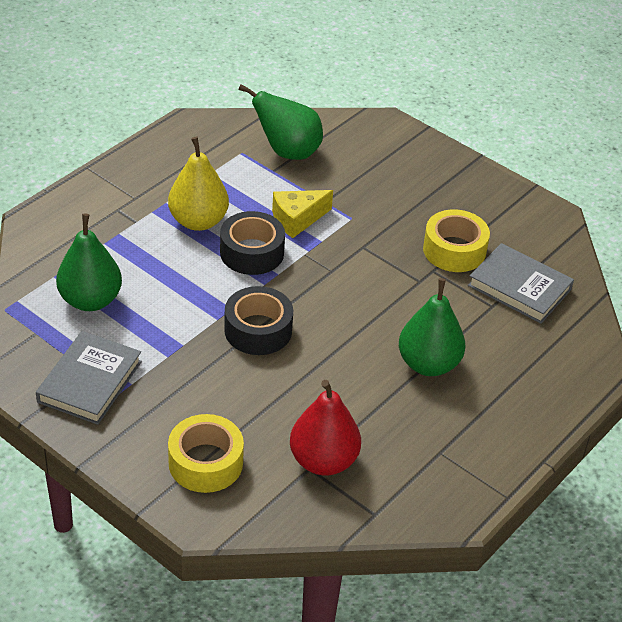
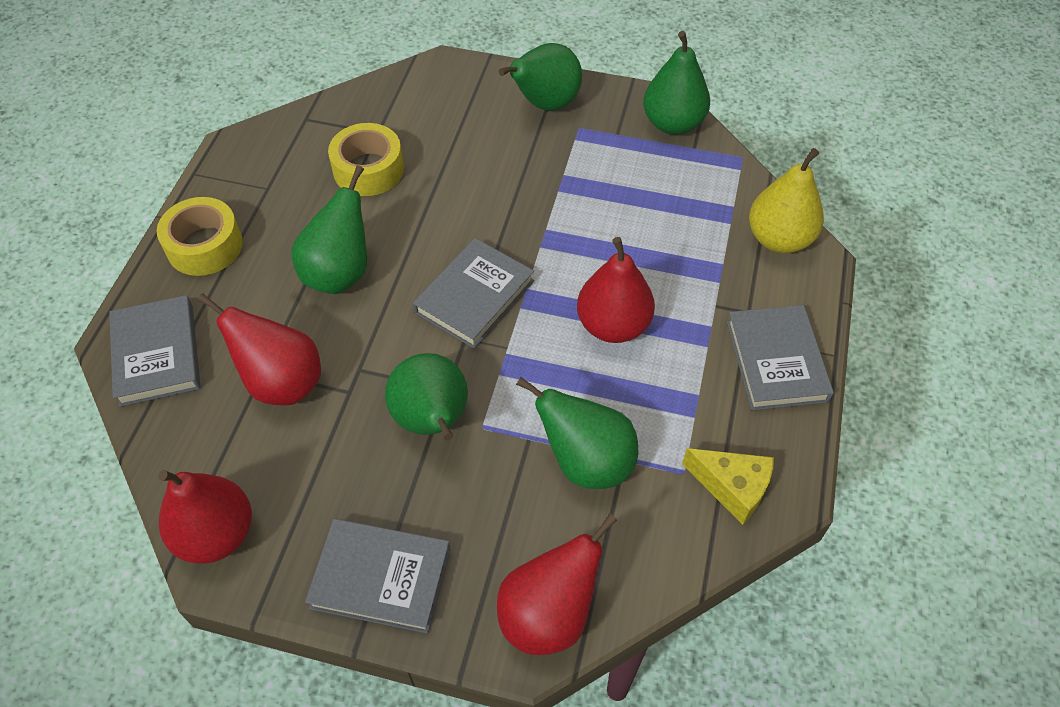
black tape: [220,211,285,275] [224,286,293,355] = 2 -> none = 0
green pear: [56,213,122,311] [238,84,323,160] [399,278,465,376] = 3 -> [291,165,367,294] [385,353,468,441] [498,43,582,111] [516,377,638,489] [643,31,710,135] = 5
grey book: [36,331,142,425] [468,243,574,324] = 2 -> [109,295,201,407] [305,519,451,634] [413,238,534,349] [727,305,834,410] = 4
red pear: [290,380,361,476] = 1 -> [158,470,252,564] [198,293,321,406] [497,513,617,655] [577,237,655,343] = 4

